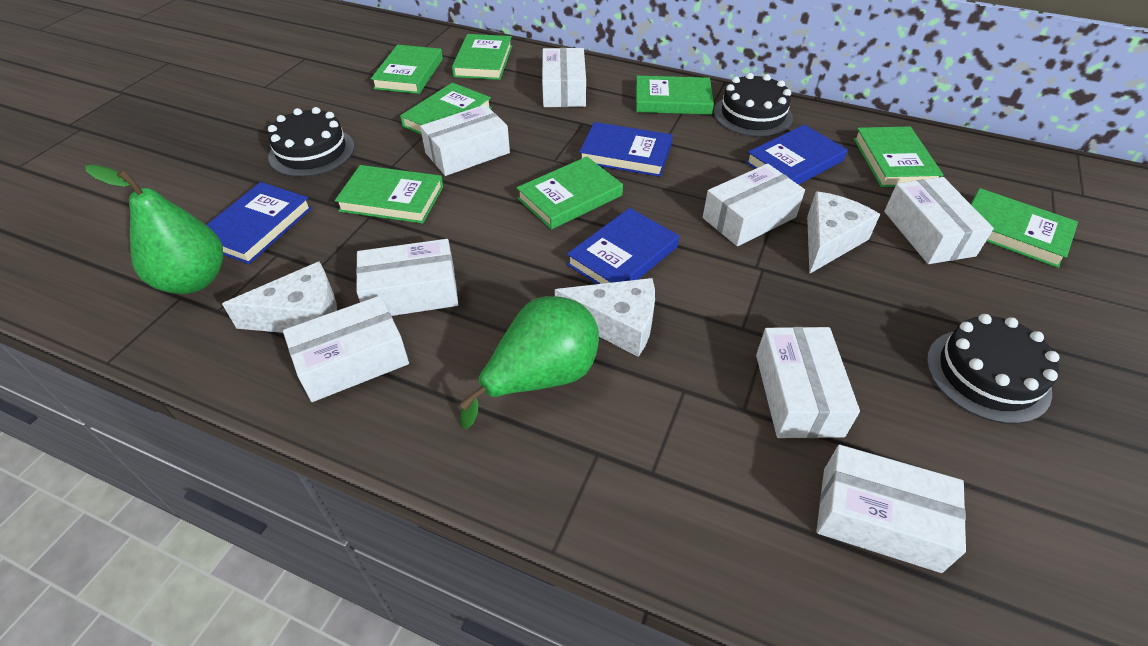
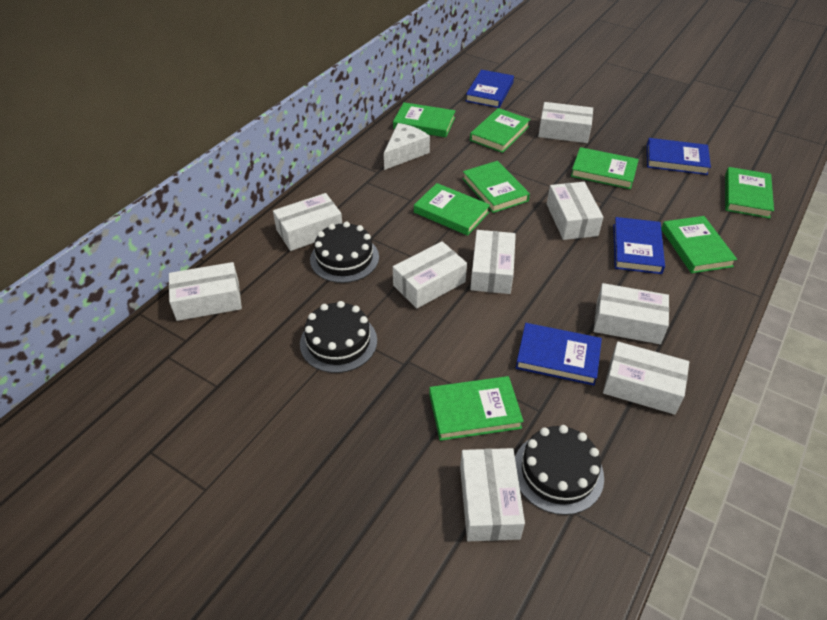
green pear: [85,164,223,294] [459,296,599,429] = 2 -> none = 0
white box: [283,295,409,402] [356,239,459,316] [420,105,510,176] [542,48,586,107] [703,164,805,246] [756,327,860,438] [816,445,966,573] [884,177,994,264] = 8 -> [169,262,242,321] [273,193,342,251] [393,241,467,309] [460,448,525,541] [470,230,516,294] [538,102,593,143] [547,182,603,240] [594,283,669,344] [603,342,689,415] = 9
white cheese: [222,262,337,333] [555,278,655,357] [807,191,880,274] = 3 -> [384,123,430,170] = 1

